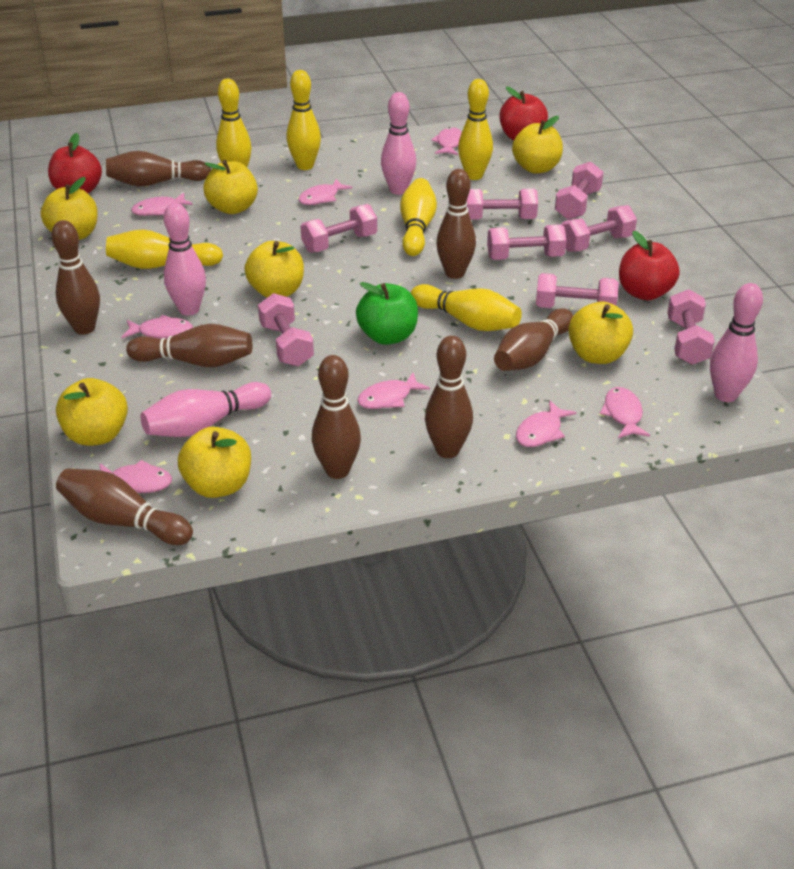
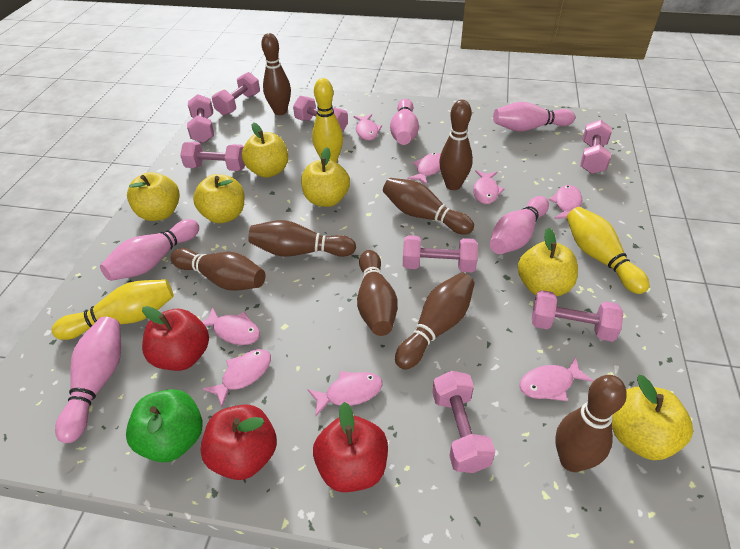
pink bowling pin: [140,382,271,437] [164,203,206,316] [381,92,416,195] [710,283,763,402] = 4 -> [55,317,121,443] [100,219,199,281] [390,99,419,145] [490,196,549,254] [493,102,575,132] = 5
yellow apple: [41,177,98,240] [56,378,128,446] [178,427,251,498] [204,160,258,214] [245,241,304,298] [512,116,563,174] [568,302,633,364] = 7 -> [127,172,180,221] [193,174,244,223] [242,122,288,178] [301,147,350,207] [518,228,578,296] [612,375,693,460] = 6
yellow bowling pin: [106,230,223,269] [216,79,252,167] [286,70,321,170] [400,178,437,256] [411,284,522,331] [458,79,493,180] = 6 -> [51,279,174,340] [312,78,343,163] [567,207,650,294] = 3

